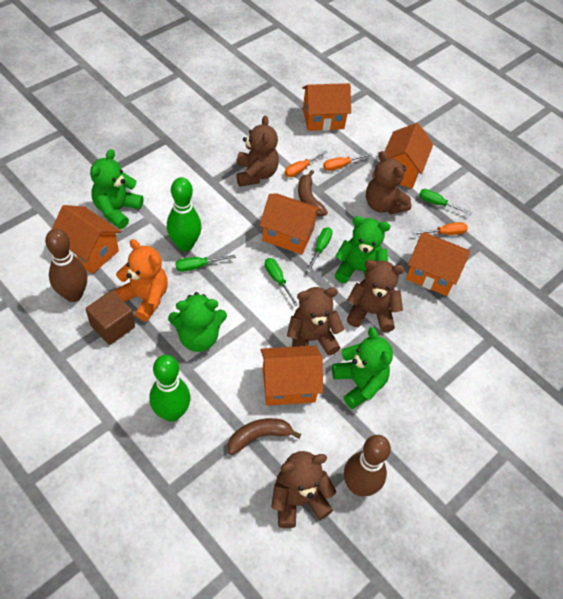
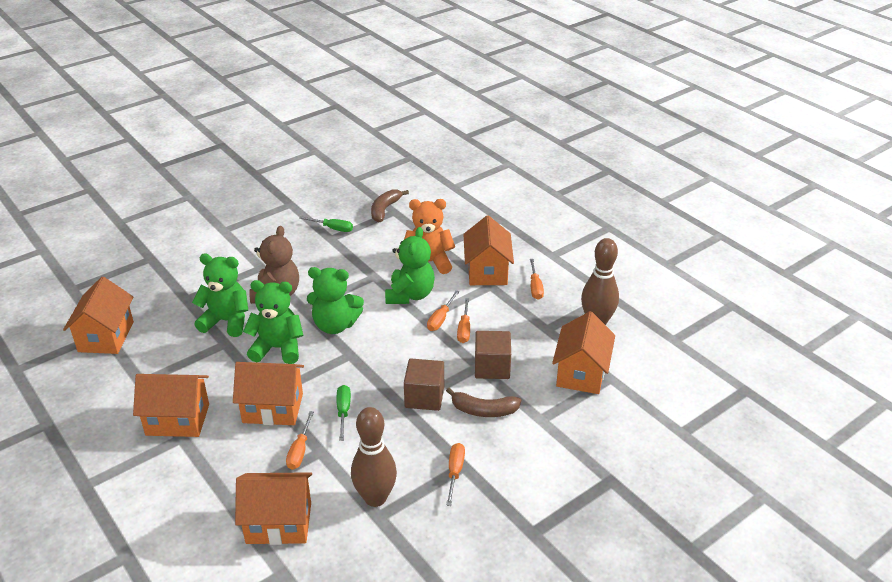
brown cube: [86,290,135,345] = 1 -> [404,359,444,411] [475,331,511,379] = 2
brown teddy bear: [236,116,279,187] [271,451,336,528] [287,287,344,355] [347,260,405,332] [366,151,411,214] = 5 -> [249,226,299,304] = 1
green bowling pin: [150,355,190,422] [167,177,202,251] = 2 -> none = 0
green screwdriver: [175,255,236,272] [265,258,299,306] [306,227,333,273] [419,189,472,215] = 4 -> [299,216,353,232] [337,385,351,441] = 2
orange screwdriver: [284,150,328,177] [323,153,373,171] [412,222,468,235] = 3 -> [286,411,314,470] [427,290,460,331] [446,443,465,506] [457,298,470,343] [530,259,544,300] = 5

